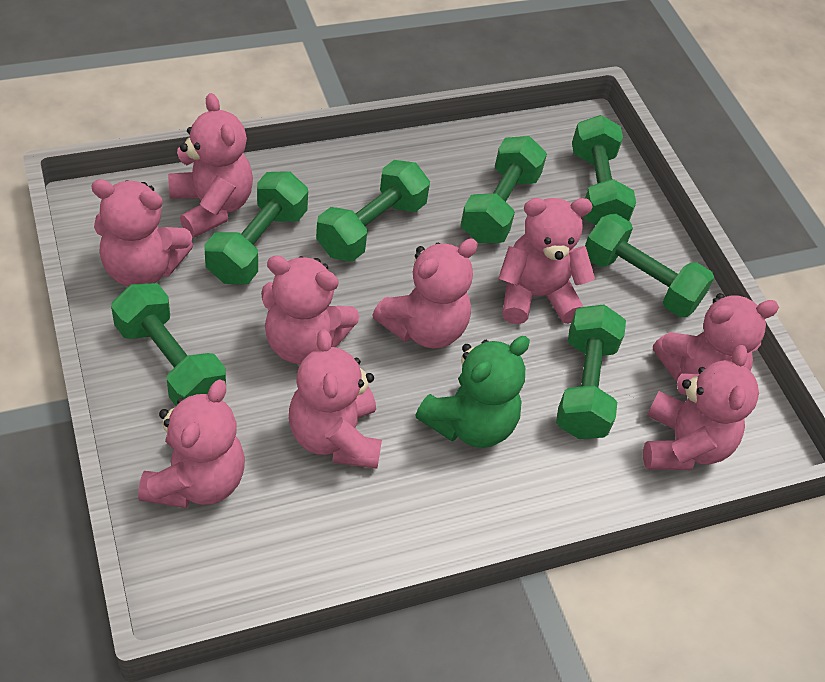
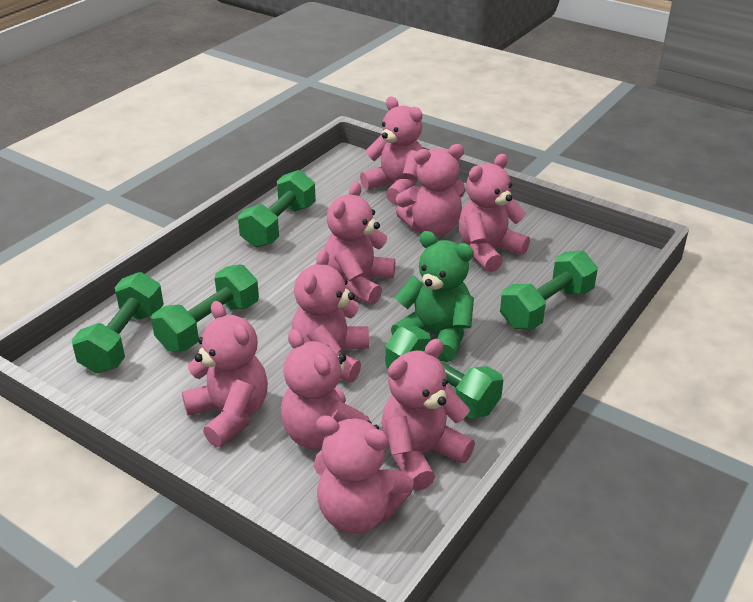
green dumbbell: [111,283,226,406] [204,171,308,285] [316,160,430,262] [461,136,547,243] [556,304,626,439] [572,115,636,225] [585,214,714,317] = 7 -> [72,272,164,373] [151,264,259,352] [238,170,316,248] [385,326,503,419] [500,251,598,329] = 5

